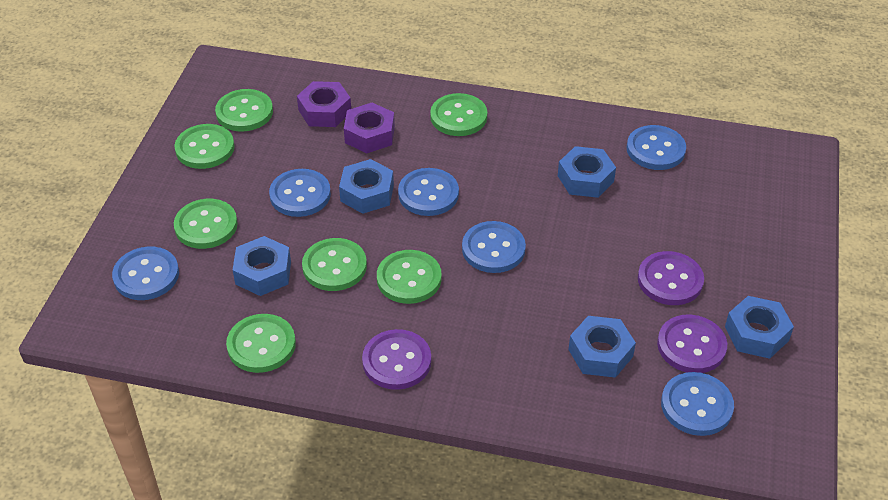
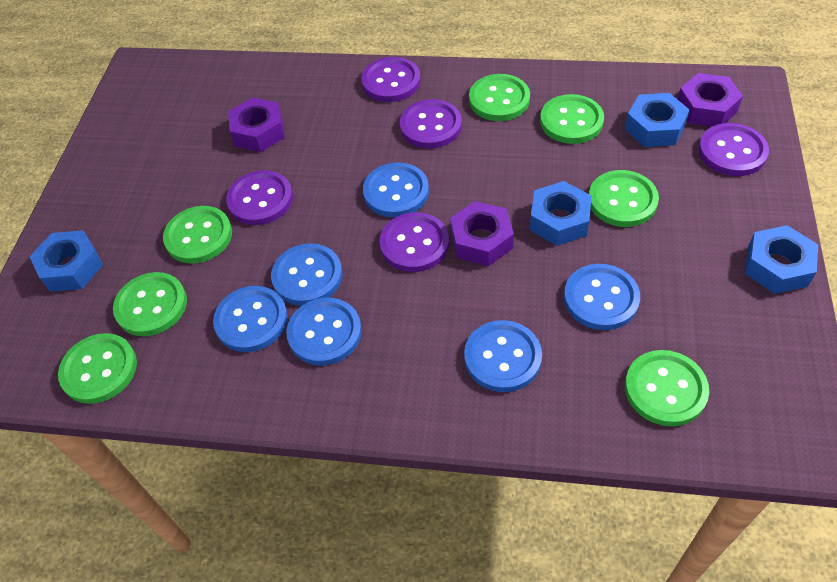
blue nut: [233,236,291,296] [339,159,394,214] [558,146,616,198] [568,316,636,378] [725,296,794,359] = 5 -> [29,230,103,292] [530,181,591,246] [625,93,690,147] [745,225,818,294] = 4
purple button: [362,329,431,390] [638,251,704,305] [657,315,727,373] = 3 -> [226,170,293,225] [361,57,421,102] [380,212,449,272] [400,99,462,149] [698,123,769,176] = 5
purple nut: [297,81,351,127] [344,103,395,153] = 2 -> [228,97,285,152] [450,201,514,266] [677,73,743,127] = 3

